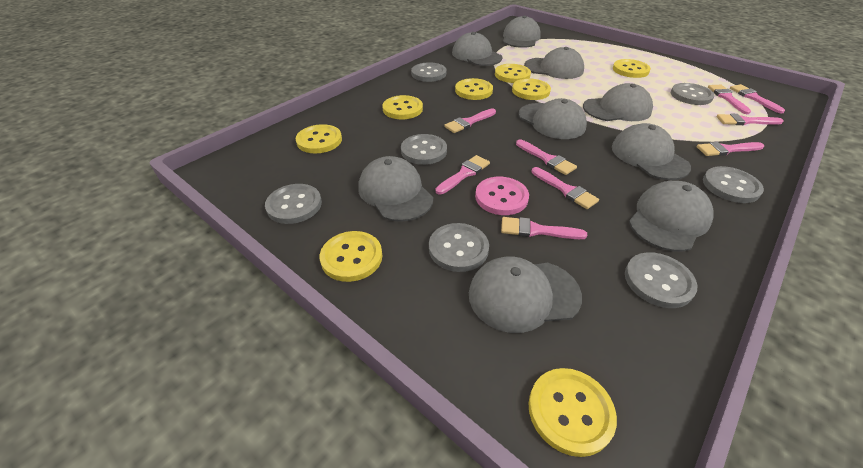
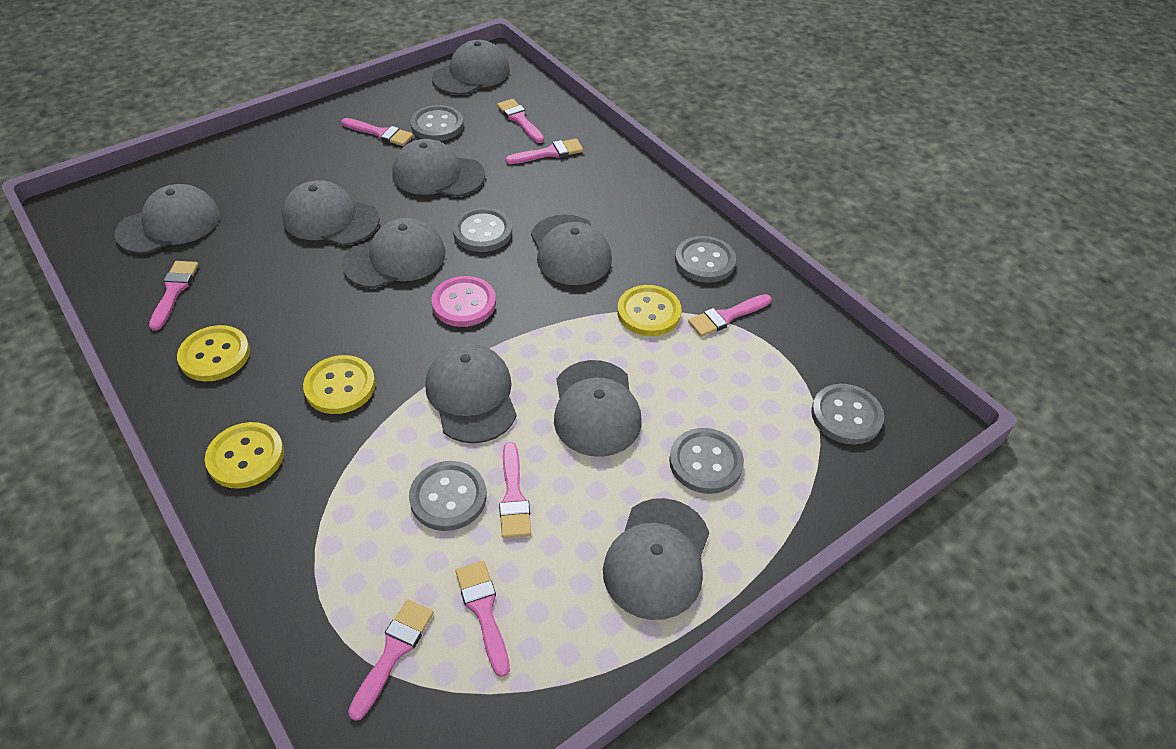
grey button: [265,184,322,224] [401,134,447,165] [411,62,446,82] [429,223,489,272] [625,252,698,308] [671,83,715,105] [703,166,764,203] = 7 -> [409,461,487,531] [410,105,464,141] [453,208,512,252] [669,428,744,494] [675,236,736,283] [811,384,884,444] = 6
pink brush: [435,155,490,194] [444,108,496,133] [501,217,587,239] [516,140,577,175] [532,167,599,209] [697,142,764,156] [708,85,751,114] [717,114,784,125] [730,84,785,114] = 9 -> [149,261,198,331] [341,118,413,146] [348,599,434,721] [455,561,510,677] [497,99,544,143] [499,442,531,538] [505,138,583,164] [688,294,771,337] = 8
yellow button: [296,124,342,153] [320,231,382,282] [382,95,423,119] [455,78,493,100] [495,64,531,83] [512,78,551,100] [529,368,617,457] [613,59,651,78] = 8 -> [177,325,250,381] [205,422,284,489] [303,355,376,414] [617,285,681,336] = 4

